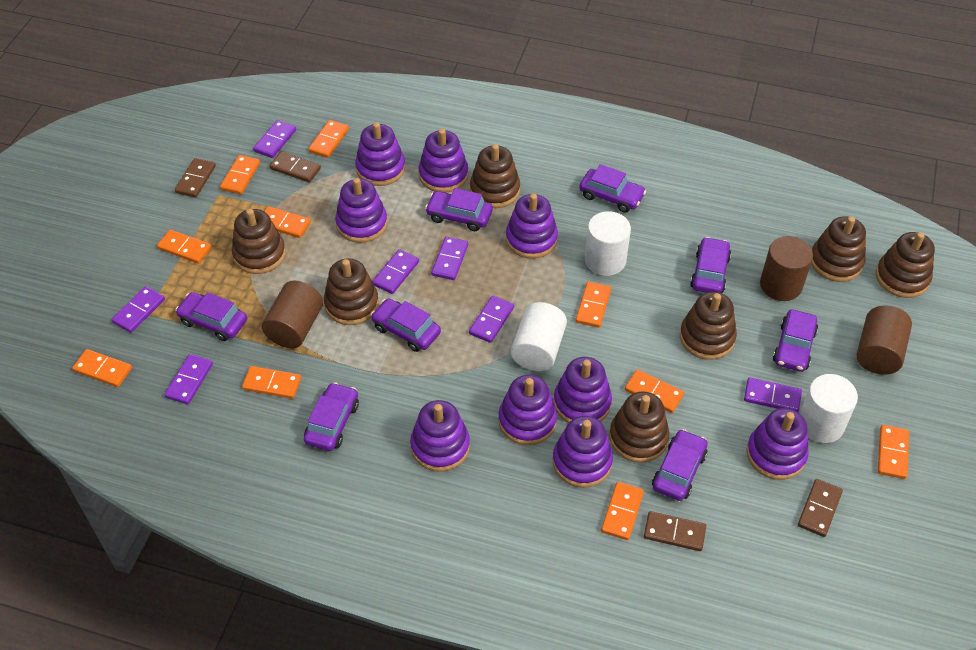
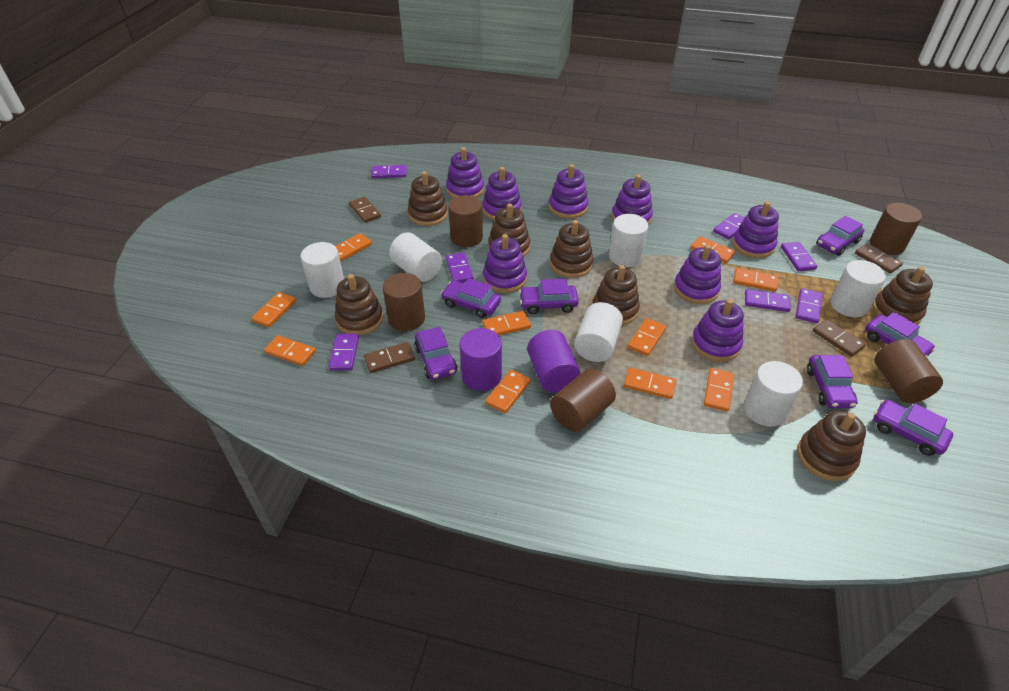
brown cylinder: [262,280,323,348] [760,236,813,301] [857,306,912,375] = 3 -> [383,273,425,331] [448,195,483,247] [550,369,616,432] [870,203,922,255] [875,339,943,403] = 5
purple car: [175,292,247,341] [304,382,359,451] [371,298,441,352] [425,188,493,231] [579,164,646,213] [652,429,708,501] [690,237,731,293] [773,309,818,372] = 8 -> [414,327,458,380] [441,278,501,318] [519,279,579,314] [807,355,858,408] [816,216,864,256] [865,312,936,357] [873,399,953,456] = 7
purple cylinder: none = 0 -> [460,328,502,391] [527,330,580,392] = 2
purple stacking toy: [335,178,388,243] [355,122,405,186] [410,400,470,472] [418,129,468,193] [498,375,557,445] [506,194,558,259] [552,416,613,488] [554,357,612,423] [746,408,809,480] = 9 -> [446,147,484,198] [482,167,522,220] [483,234,527,293] [549,164,588,219] [612,175,653,225] [674,245,721,304] [691,299,744,362] [732,201,779,258] = 8
white cylinder: [511,302,567,371] [585,211,631,276] [800,374,858,443] = 3 -> [301,242,344,298] [389,232,442,282] [574,302,623,362] [609,214,649,267] [744,361,803,427] [830,260,886,317] = 6

